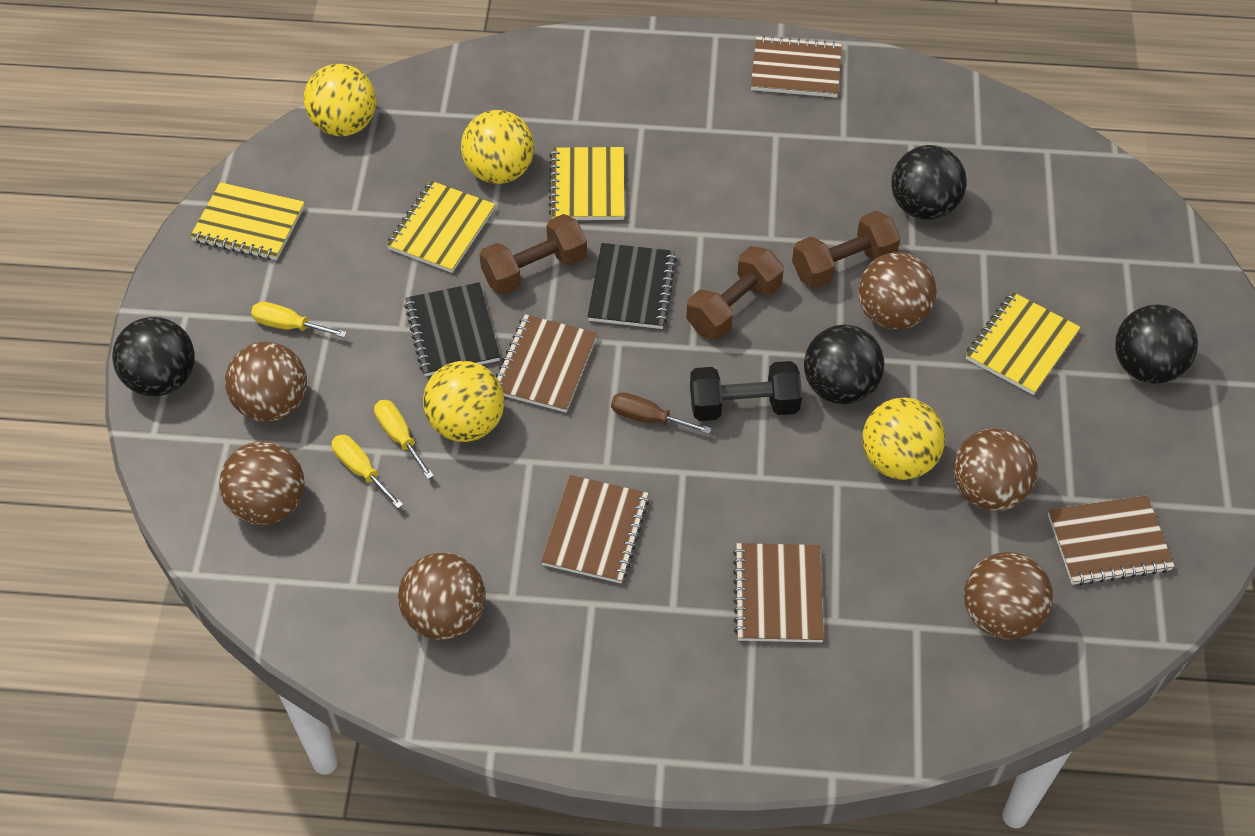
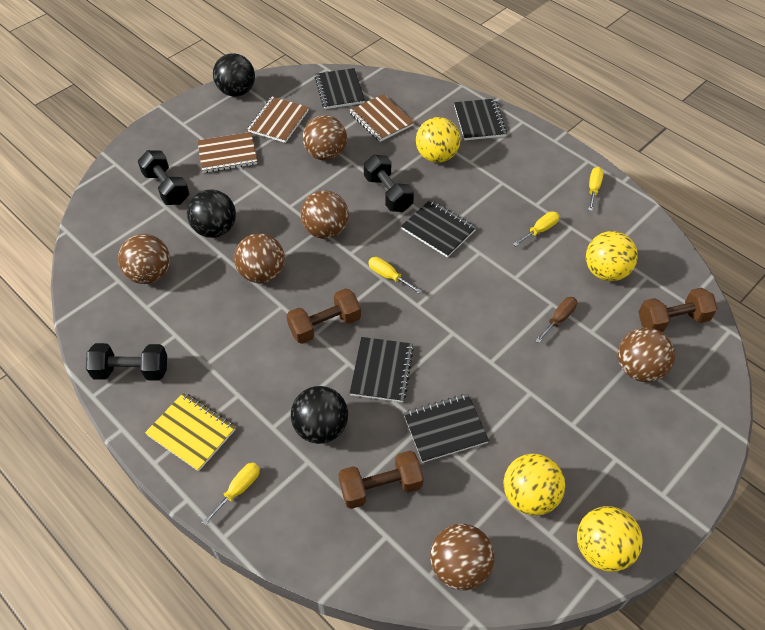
black ball: [112,317,195,396] [804,324,884,404] [891,145,967,220] [1115,304,1198,384] = 4 -> [187,189,236,238] [213,53,255,97] [291,386,348,444] = 3
black dumbbell: [690,361,802,421] = 1 -> [86,343,167,381] [138,150,190,205] [364,155,414,212] = 3
black notebook: [404,282,500,376] [587,243,677,329] = 2 -> [315,68,365,109] [350,337,414,402] [401,200,476,258] [404,394,489,463] [454,99,507,140] = 5
brown notebook: [496,314,598,412] [541,475,649,584] [733,543,824,642] [751,36,842,97] [1048,495,1175,586] = 5 -> [197,132,257,173] [247,97,309,143] [349,94,414,142] = 3
yellow notebook: [190,182,305,260] [387,181,495,273] [549,147,625,220] [966,292,1081,395] = 4 -> [145,392,236,471] = 1
yellow screwdriver: [251,302,347,337] [332,435,404,509] [374,400,434,479] = 3 -> [202,463,260,526] [368,257,422,294] [513,211,559,246] [588,167,604,211] = 4

